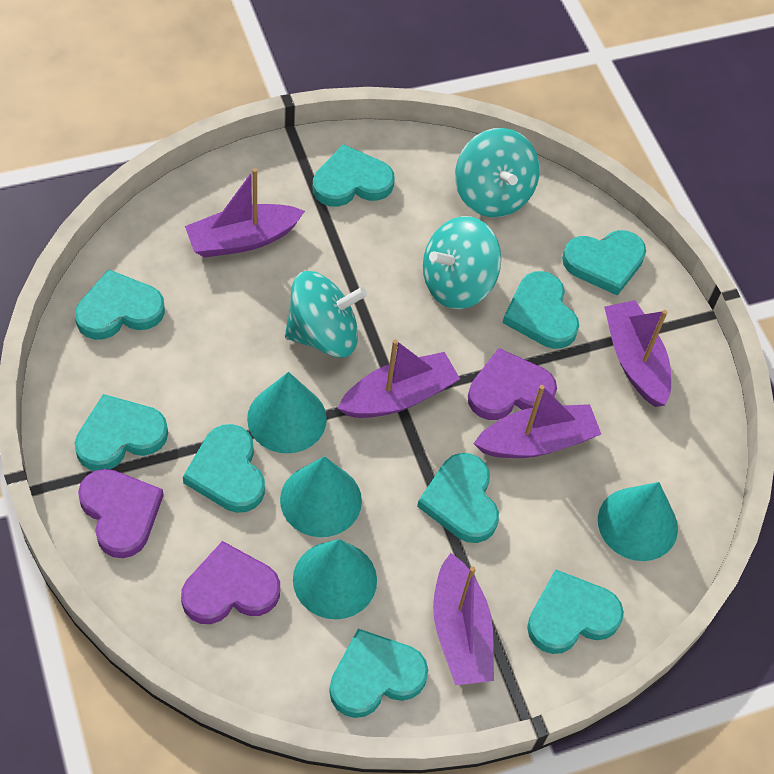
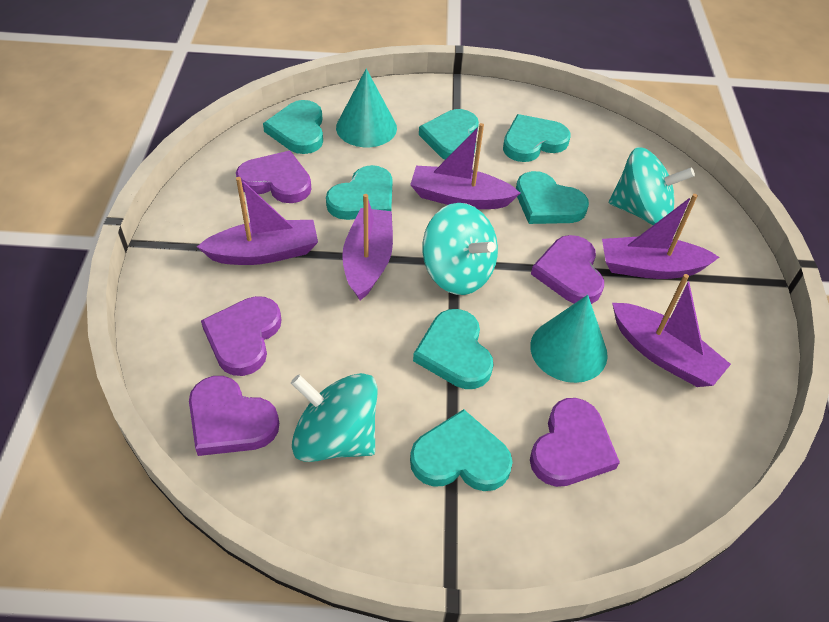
purple heart: [78,469,164,558] [181,541,280,624] [468,348,557,420] = 3 -> [189,376,279,456] [201,296,282,376] [236,151,311,203] [530,398,620,487] [531,235,604,304] = 5
turquoise cone: [247,372,327,454] [280,456,362,537] [293,539,377,619] [598,482,678,561] = 4 -> [336,69,397,147] [530,295,608,383] = 2
turquoise heart: [75,269,165,340] [75,394,168,471] [183,424,265,513] [313,144,395,207] [329,629,428,718] [417,453,499,543] [502,271,579,349] [527,569,624,654] [562,230,646,296] = 9 -> [263,100,323,154] [326,165,393,220] [410,409,513,491] [413,309,493,389] [419,109,479,160] [503,114,570,162] [516,171,589,224] = 7

